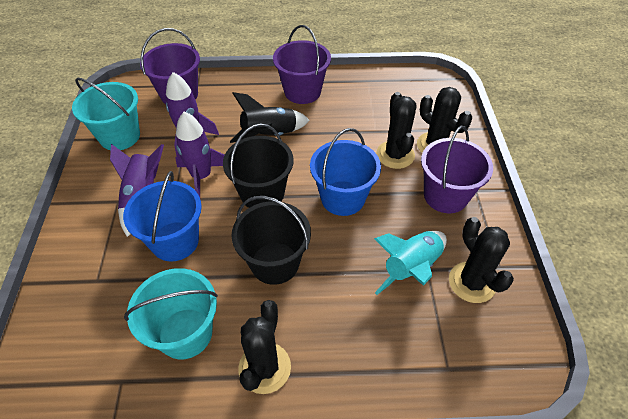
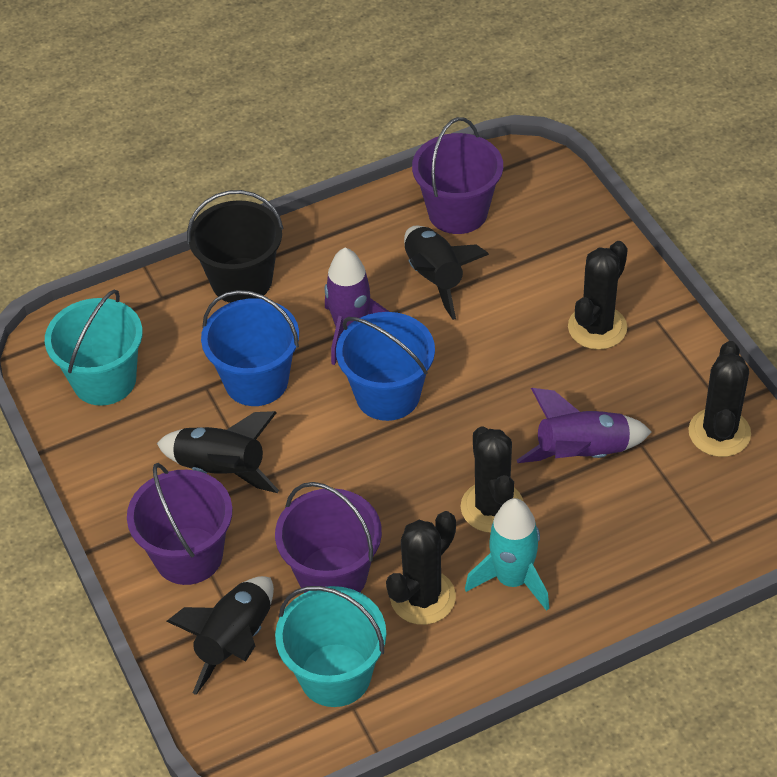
black bucket: [223,124,293,208] [231,196,311,285] = 2 -> [187,190,283,303] = 1
black rocket: [230,92,310,143] = 1 -> [157,411,279,493] [166,576,274,695] [404,226,489,320] = 3
purple rocket: [110,144,164,237] [166,72,219,156] [175,112,224,197] = 3 -> [325,248,390,365] [517,388,652,463] = 2

